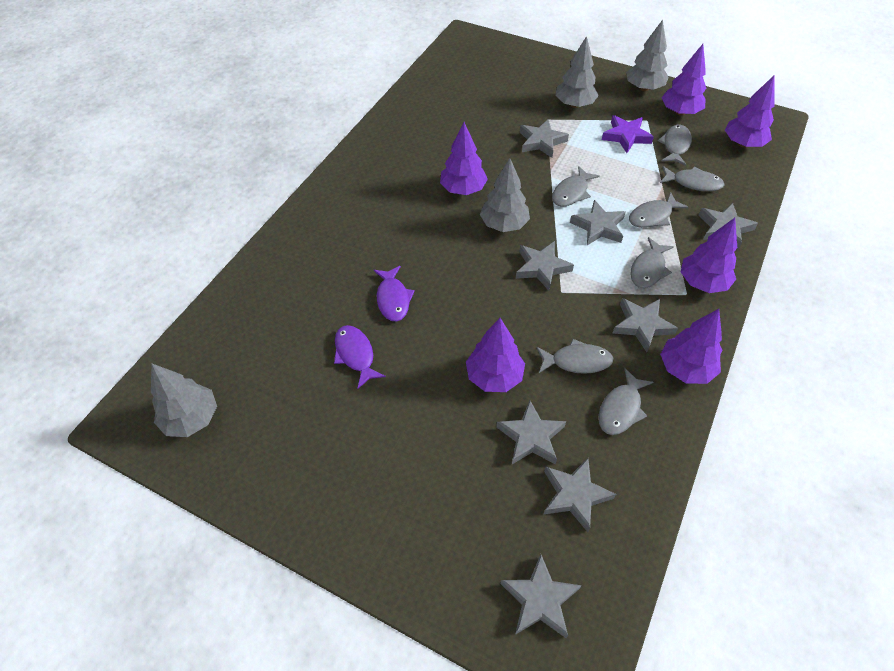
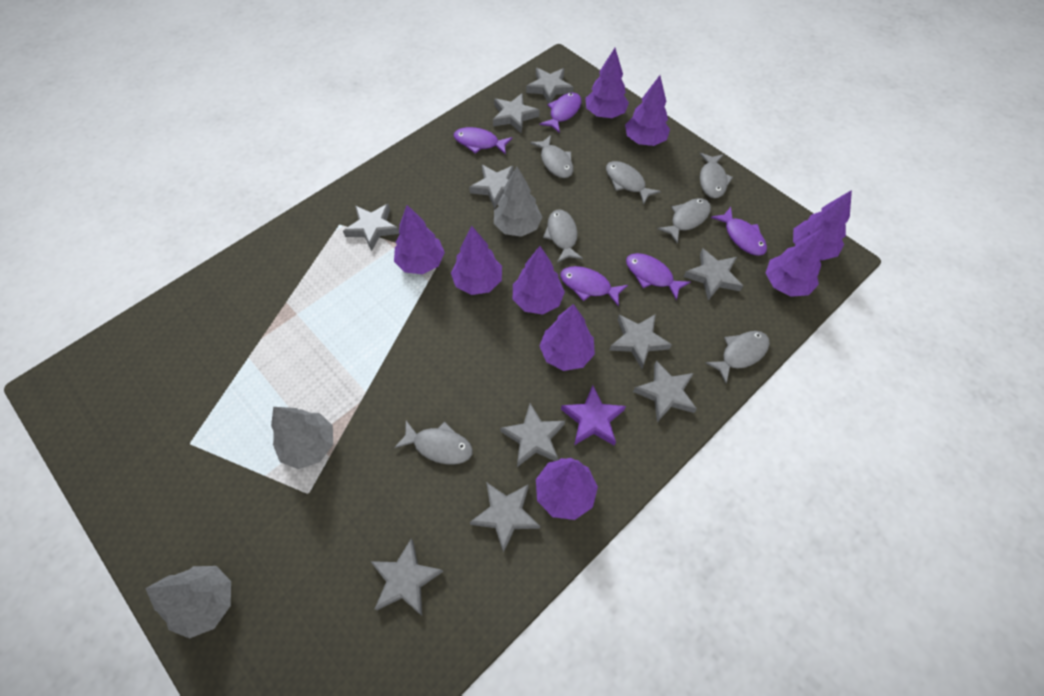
grey star: [496,400,566,465] [500,554,582,638] [516,241,574,291] [520,119,569,158] [544,458,616,532] [570,200,626,245] [613,298,678,352] [699,203,758,250] = 8 -> [343,204,400,251] [370,539,444,615] [469,165,514,209] [470,482,540,553] [493,93,540,133] [500,403,565,467] [526,68,573,104] [609,314,672,369] [633,360,697,422] [684,248,743,300] = 10
grey tree: [151,364,217,437] [480,158,530,232] [556,36,599,108] [626,20,669,91] = 4 -> [145,566,231,639] [271,407,333,469] [494,167,542,237] = 3
purple fish: [334,325,386,389] [374,266,415,321] = 2 -> [454,127,513,155] [540,92,581,133] [560,266,628,307] [626,253,691,300] [711,207,767,256] = 5
purple tree: [440,122,488,195] [466,318,525,392] [660,309,722,384] [662,44,706,115] [681,218,737,293] [725,76,775,148] = 6 -> [394,205,445,274] [451,226,502,295] [513,246,565,314] [536,458,598,520] [539,304,595,371] [586,48,629,118] [625,75,670,146] [766,228,824,297] [793,190,852,260] = 9

